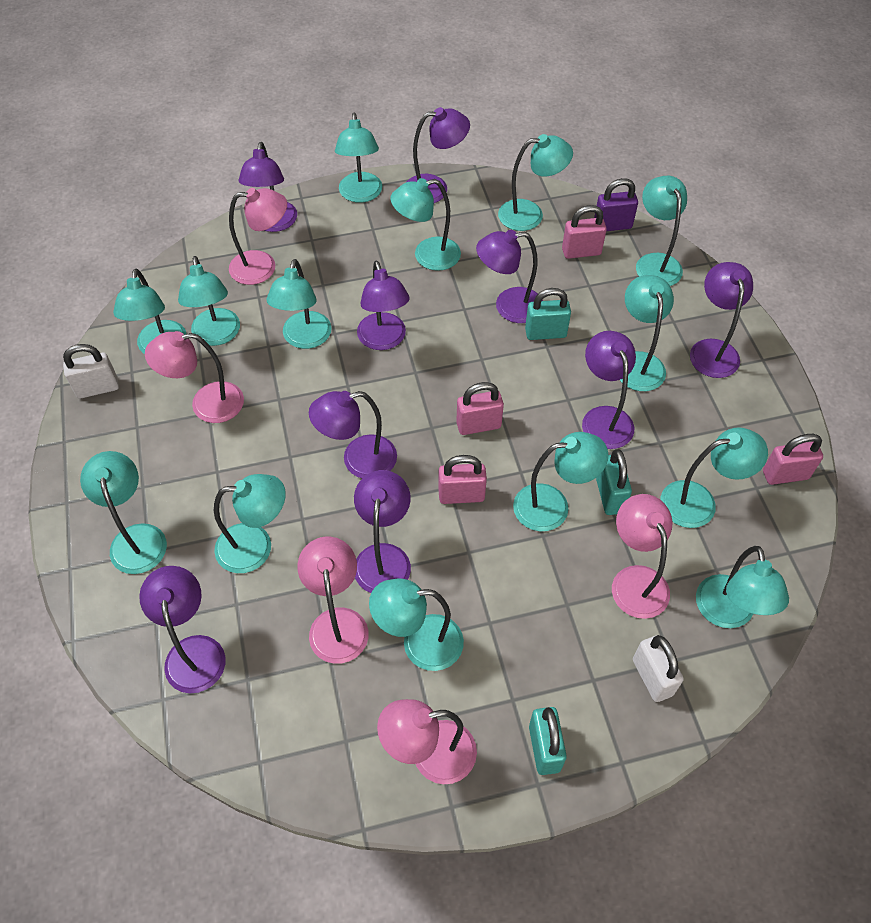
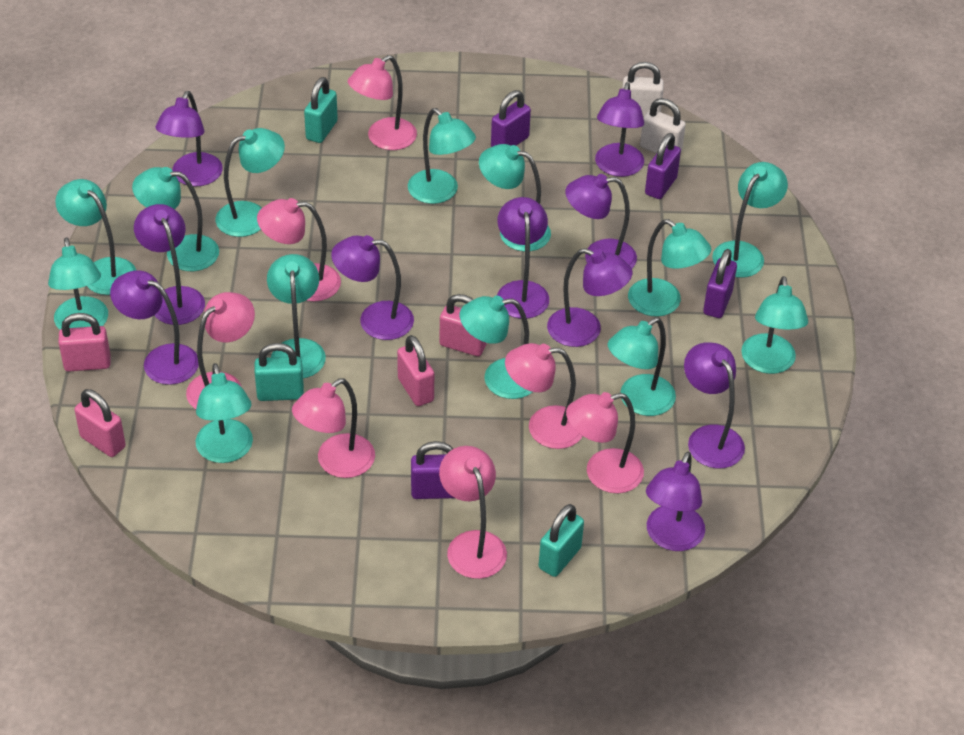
pink lamp: [145,331,244,423] [229,188,287,285] [298,537,369,664] [377,699,477,784] [612,494,672,619] = 5 -> [186,292,255,409] [257,198,341,302] [292,378,375,478] [348,55,417,150] [439,446,507,579] [505,343,583,449] [566,392,644,493] = 7
purple lamp: [139,566,226,693] [238,142,297,232] [309,391,397,478] [354,470,411,593] [357,261,410,350] [407,107,470,203] [476,230,543,323] [582,331,636,449] [690,262,753,378] = 9 -> [110,270,199,385] [134,204,205,325] [155,91,223,186] [331,235,414,340] [497,197,549,319] [547,248,633,347] [565,174,637,268] [595,82,644,177] [646,452,705,551] [684,342,745,469] = 10
purple padlock: [594,178,638,231] = 1 -> [411,441,454,499] [491,90,531,147] [645,133,681,199] [703,249,737,318] = 4
turquoise lamp: [80,451,167,574] [113,269,187,354] [178,256,240,346] [214,474,286,573] [266,259,332,349] [335,113,382,203] [369,579,464,671] [390,178,461,271] [498,134,573,231] [513,432,608,531] [620,275,674,391] [636,176,687,286] [660,427,768,528] [696,546,789,628] = 14 -> [48,238,108,330] [55,179,136,295] [132,167,219,271] [196,363,253,463] [216,128,285,237] [267,254,326,378] [408,108,476,204] [460,296,532,399] [479,144,551,251] [608,317,676,416] [628,219,711,317] [712,162,788,278] [741,276,808,374] = 13

